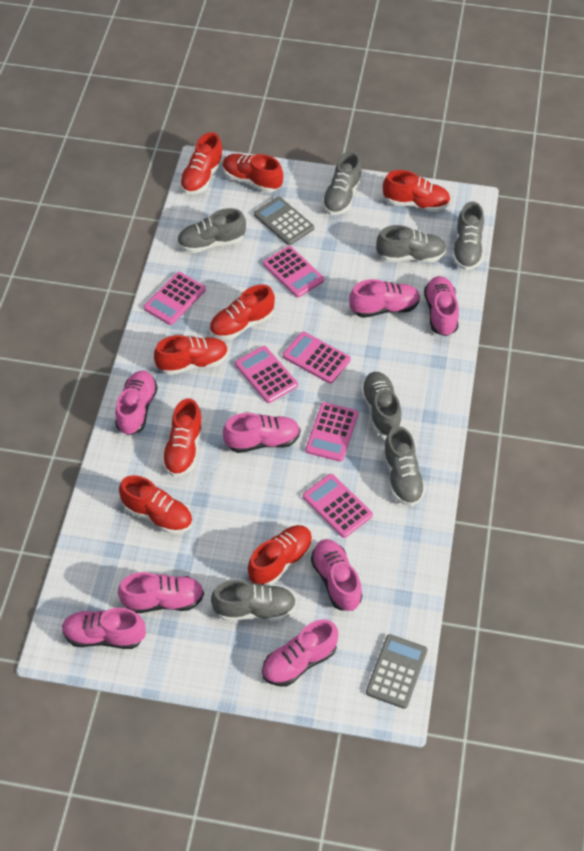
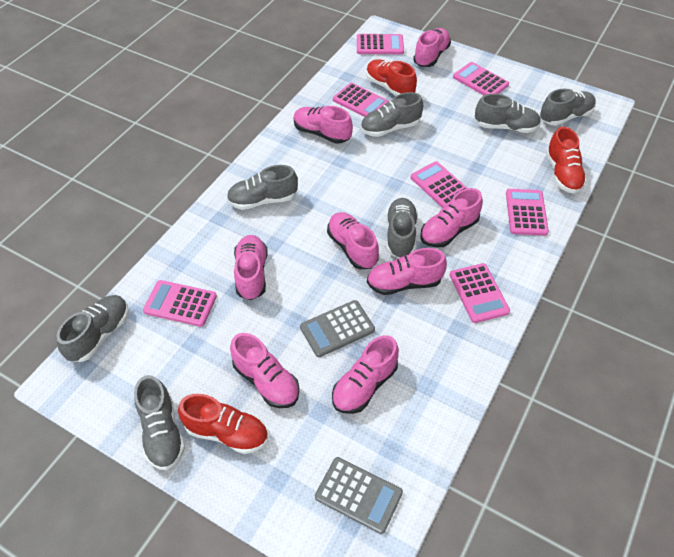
pink calculator: [144,272,206,325] [235,346,298,403] [263,246,324,298] [283,332,351,384] [303,474,373,538] [305,402,358,462] = 6 -> [143,280,217,327] [333,83,389,117] [357,34,404,54] [411,161,467,208] [450,263,510,323] [453,62,509,95] [506,189,549,236] = 7
red shoe: [119,475,193,534] [154,335,228,375] [162,398,203,477] [180,132,224,194] [209,284,275,340] [223,154,283,193] [248,525,313,586] [383,170,451,212] = 8 -> [178,394,268,454] [366,59,417,96] [546,127,587,194] = 3

